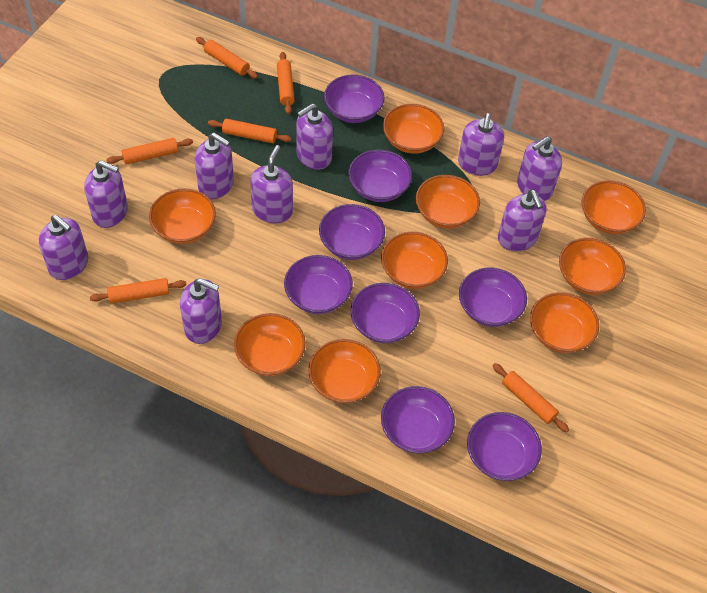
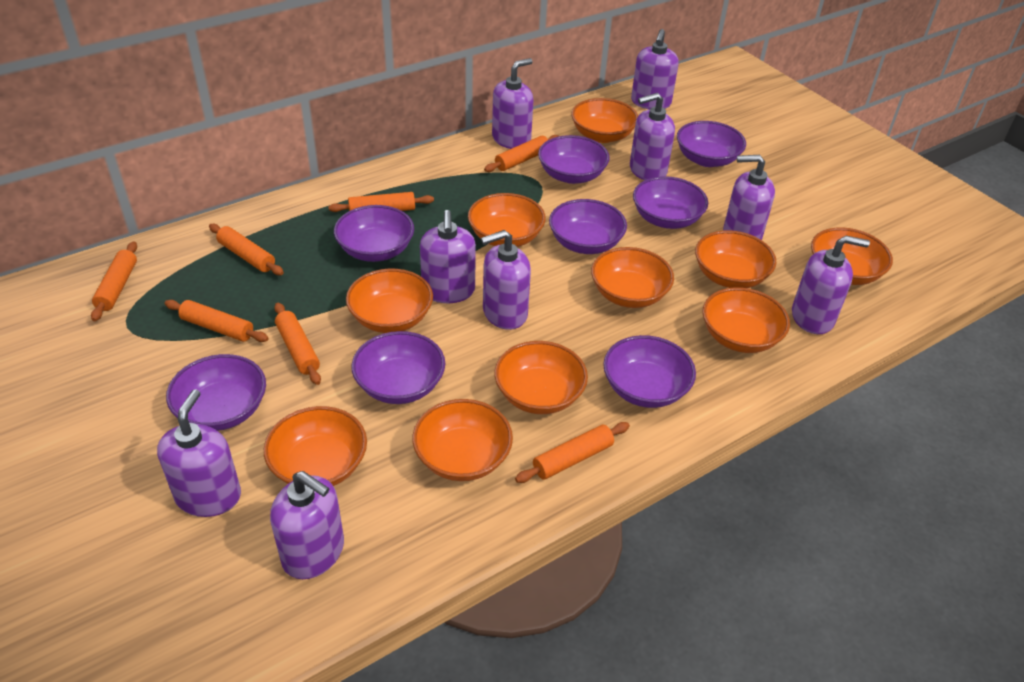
orange bowl: [149,188,216,244] [234,313,306,376] [308,339,381,403] [381,232,448,289] [383,104,444,154] [416,175,480,228] [530,292,599,353] [559,238,626,295] [582,180,646,234] = 9 -> [264,406,367,486] [346,269,433,333] [412,399,513,481] [468,193,546,247] [494,341,588,414] [571,98,638,143] [591,247,674,308] [695,230,777,288] [702,287,790,353] [811,227,893,285] = 10
orange rolling pin: [90,278,187,304] [106,138,193,165] [196,37,258,79] [208,119,291,143] [277,52,295,114] [493,363,569,433] = 6 -> [91,242,137,321] [165,300,269,342] [209,224,284,275] [274,303,321,385] [328,192,434,212] [484,135,559,172] [515,422,630,483] = 7

